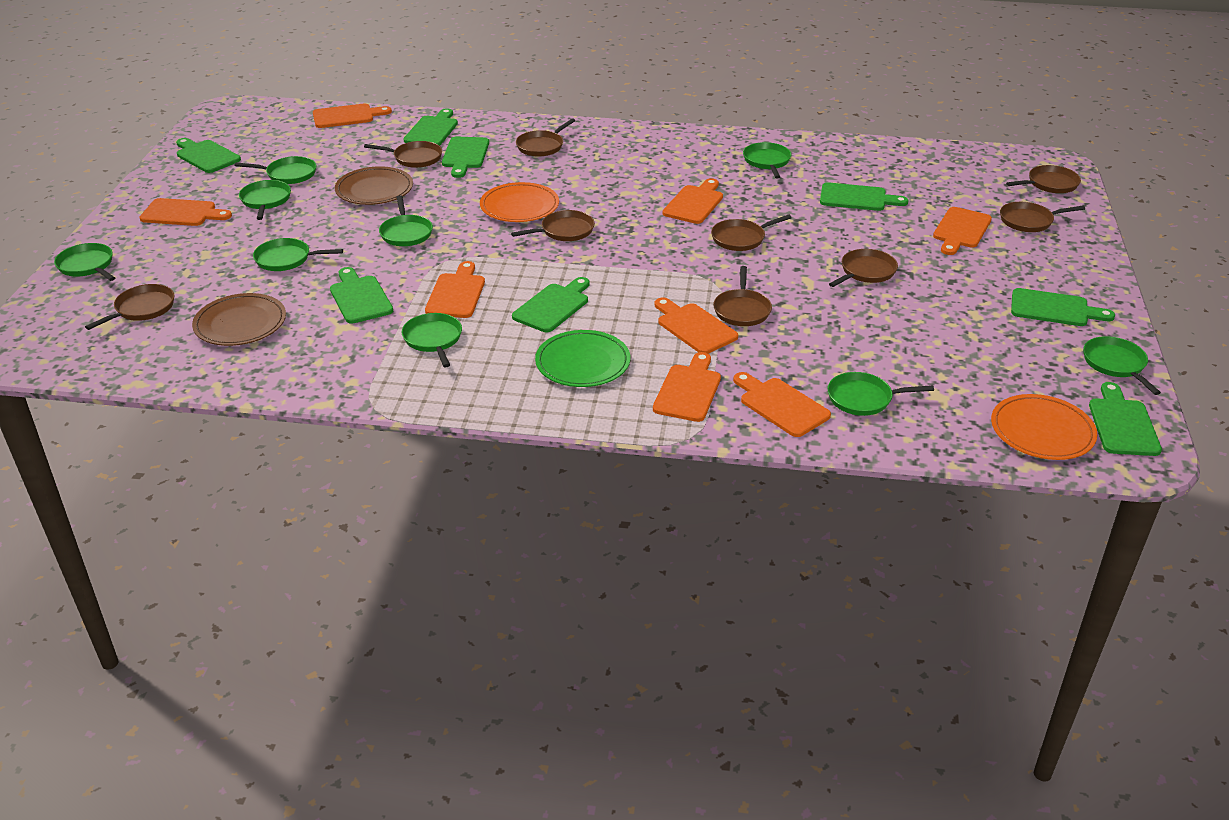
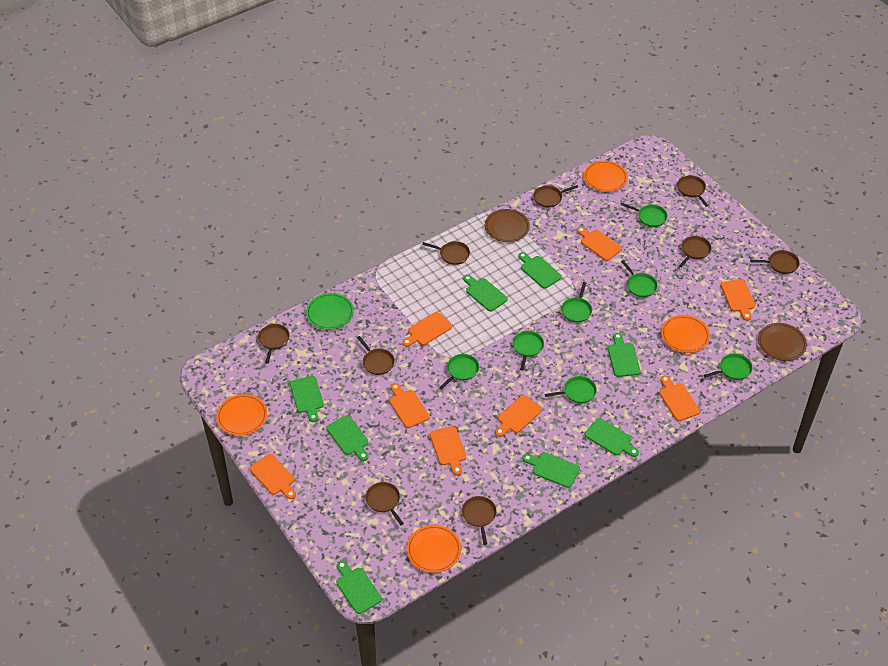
green pan: [54,243,115,281] [235,156,316,184] [239,180,291,220] [253,238,343,271] [379,195,433,246] [402,313,462,367] [743,142,792,178] [828,372,934,416] [1083,336,1161,395] = 9 -> [439,354,479,389] [512,331,544,370] [545,376,597,403] [561,282,592,322] [621,203,668,227] [621,260,658,297] [704,353,753,380] = 7
orange plate: [480,182,559,222] [991,394,1097,460] = 2 -> [216,394,267,436] [407,525,461,573] [584,161,628,192] [661,315,710,353] = 4

